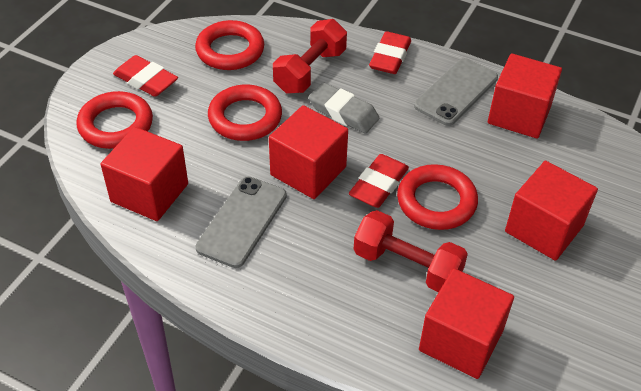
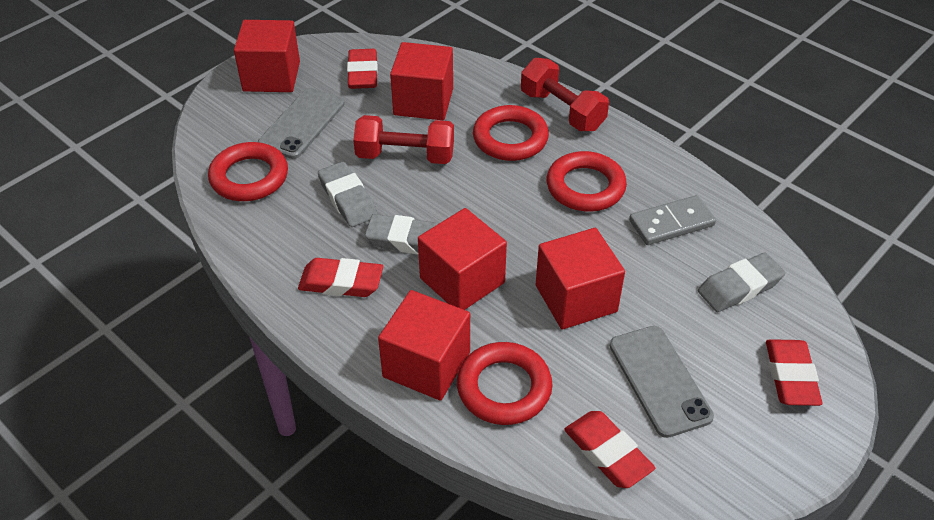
grey domino: none = 0 -> [629,195,716,245] = 1
grey eraser: [309,82,380,134] = 1 -> [318,162,377,227] [365,214,438,254] [698,253,785,312] = 3
red eraser: [113,55,178,97] [349,154,409,208] [369,31,411,74] = 3 -> [298,258,383,297] [347,49,378,89] [564,411,655,488] [766,339,823,406] = 4

